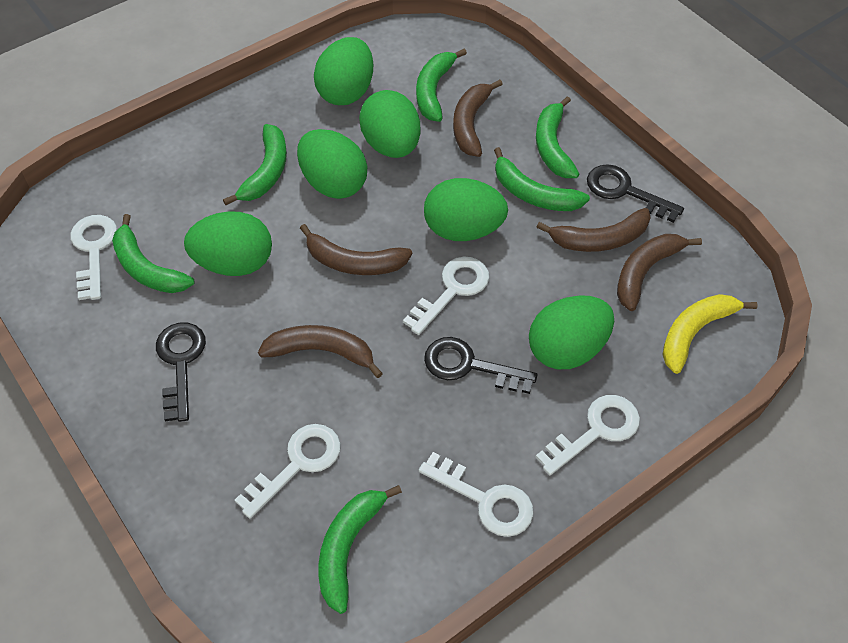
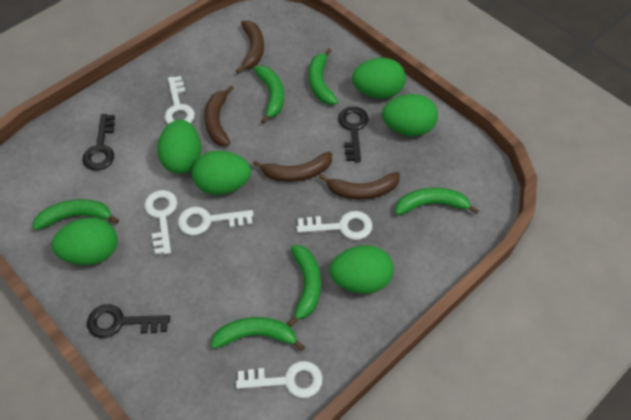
brown banana: [258,325,383,378] [300,224,412,275] [453,80,503,157] [537,208,651,252] [617,234,702,311] = 5 -> [204,85,234,146] [236,20,264,74] [253,151,332,182] [319,172,400,200] = 4
yellow banana: [663,294,758,374] = 1 -> none = 0

